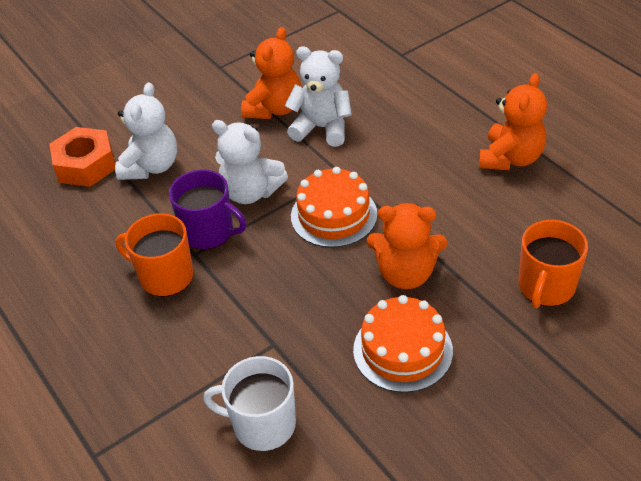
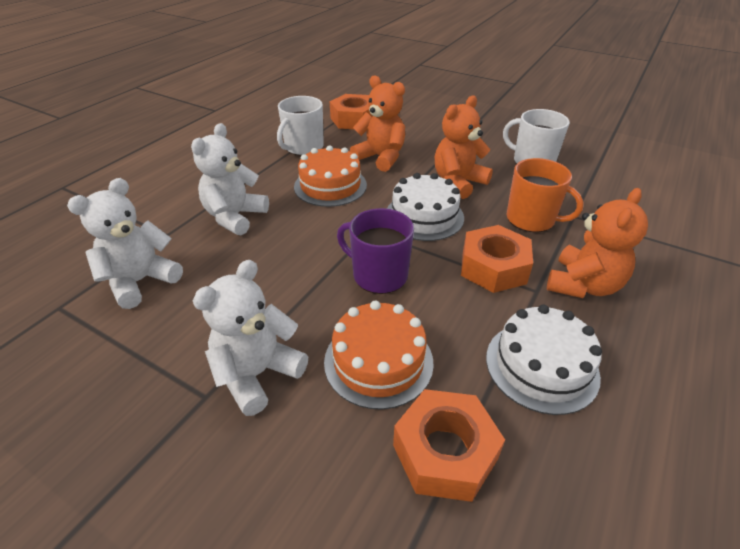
orange mug: [116,213,194,297] [518,220,588,308] = 2 -> [507,158,584,232] = 1
orange nut: [49,127,115,187] = 1 -> [330,94,373,129] [393,389,505,502] [461,225,533,293] = 3
white cake: none = 0 -> [387,173,464,241] [486,304,602,415] = 2
white mug: [203,356,296,451] = 1 -> [277,96,324,156] [503,109,570,164] = 2

